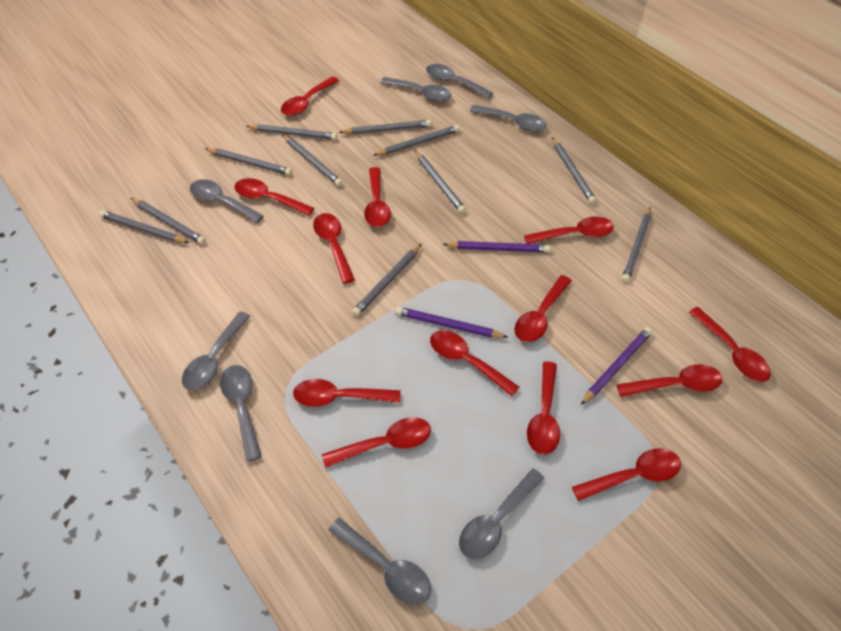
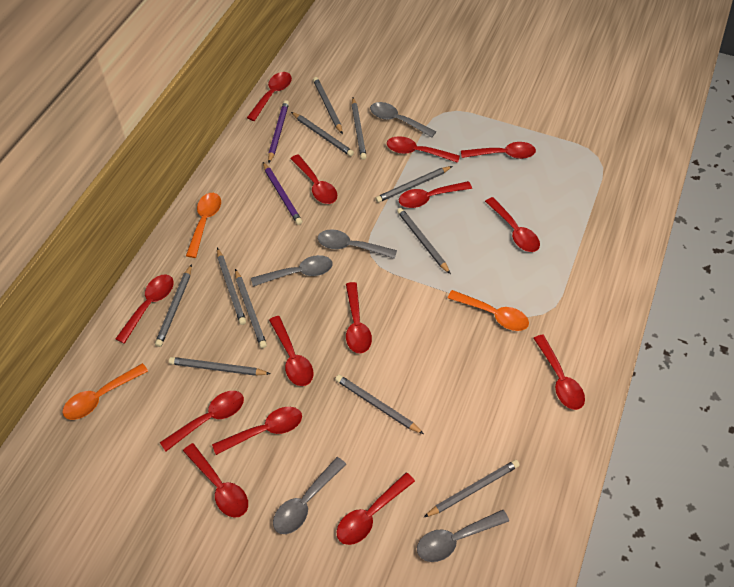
grey spoon: [182,311,250,391] [190,179,264,223] [220,365,262,461] [329,518,431,605] [380,77,451,102] [426,64,493,99] [459,468,544,559] [470,105,546,131] = 8 -> [251,255,333,287] [273,457,346,534] [318,229,397,259] [370,102,436,138] [417,510,509,562] = 5
orange spoon: none = 0 -> [62,363,148,420] [186,193,221,258] [448,290,529,331] = 3
purple pencil: [395,307,508,338] [443,241,551,252] [581,327,652,405] = 3 -> [263,162,302,225] [268,100,289,163] = 2
red spoon: [235,178,314,216] [281,76,339,116] [293,379,401,407] [313,213,355,284] [322,417,431,468] [364,167,391,227] [430,330,519,397] [514,275,572,342] [524,216,614,244] [527,361,560,454] [572,448,681,501] [617,364,723,397] [689,307,771,382] = 13 -> [115,274,174,344] [160,391,244,451] [183,443,248,518] [212,407,302,455] [247,72,292,121] [269,316,314,386] [291,154,337,204] [337,472,415,545] [346,282,372,353] [387,136,460,163] [399,181,472,208] [461,142,536,159] [485,197,540,252] [533,335,585,410] = 14

